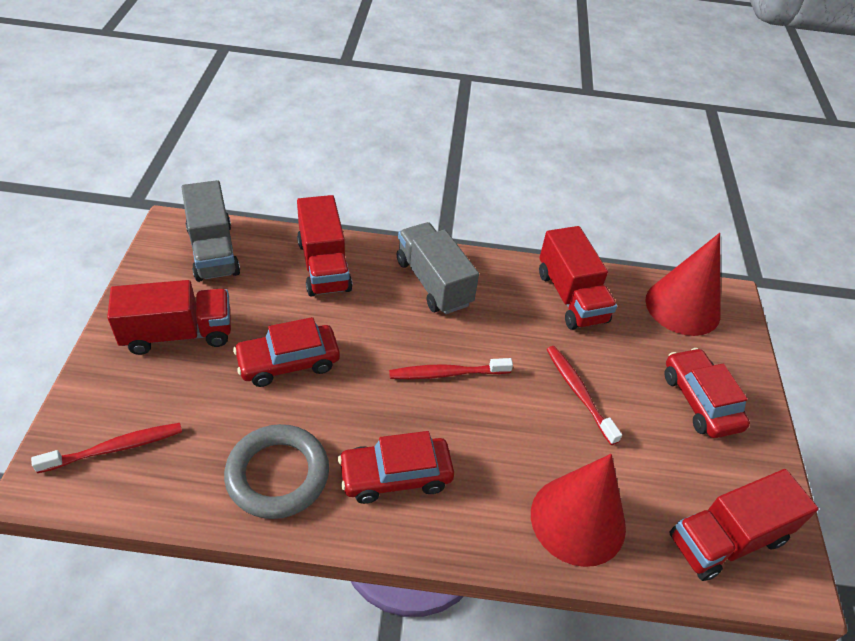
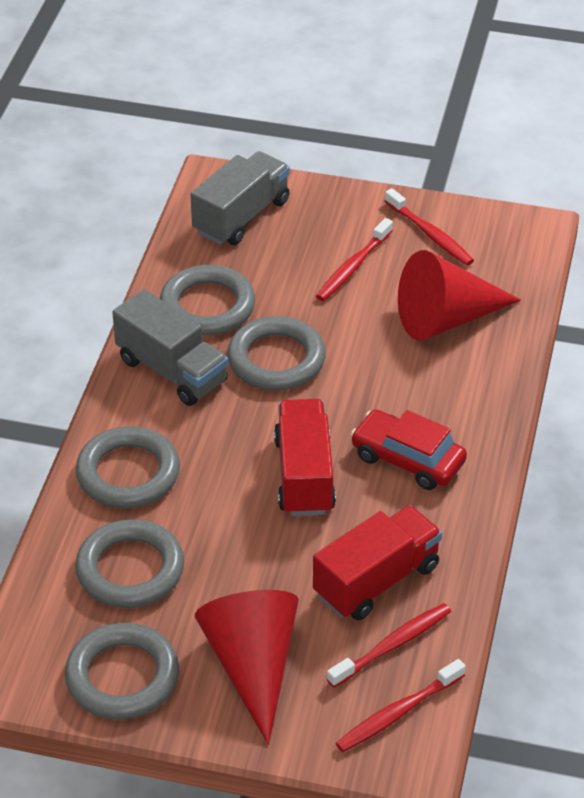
grey ring: [224,424,329,519] = 1 -> [65,623,179,719] [75,519,184,608] [76,426,180,508] [160,265,255,335] [227,316,326,390] = 5
red car: [233,317,340,387] [338,431,454,504] [665,348,750,438] = 3 -> [351,409,467,490] = 1
red toothbrush: [31,423,182,473] [389,358,513,379] [546,346,622,445] = 3 -> [316,218,393,301] [327,603,451,688] [336,659,466,752] [385,188,474,266] = 4
red truck: [107,280,231,355] [297,195,353,297] [539,226,617,330] [669,469,819,581] = 4 -> [274,399,336,516] [313,506,442,620] = 2

